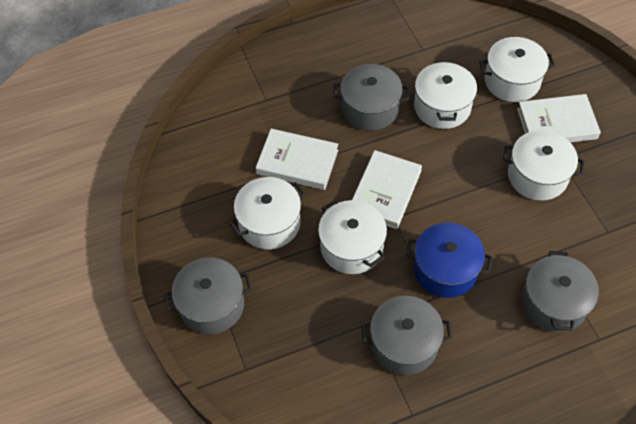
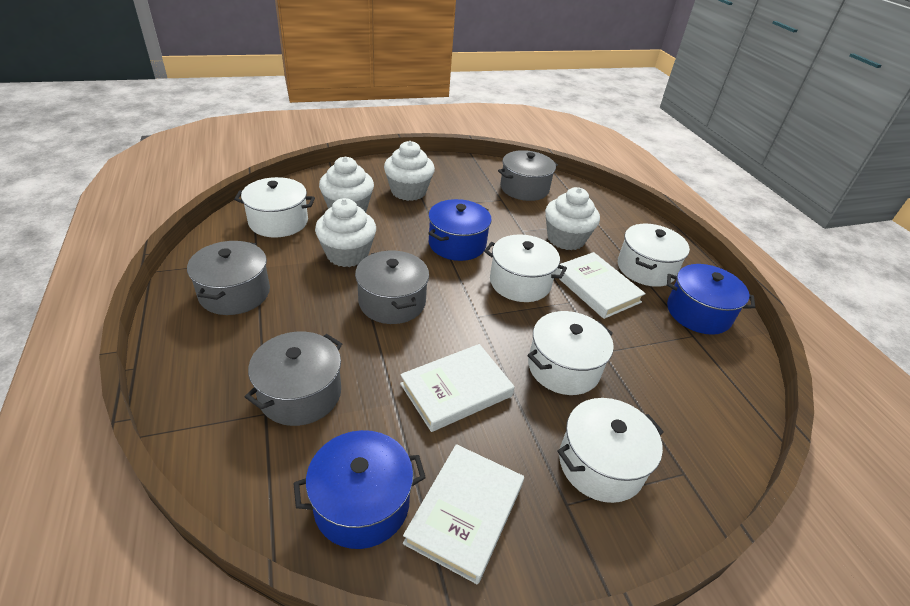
blue pot: [406,222,493,298] = 1 -> [293,430,426,549] [428,199,492,261] [667,264,755,335] = 3
white cupcake: none = 0 -> [315,198,376,267] [319,157,374,213] [384,141,435,201] [545,187,600,250] = 4

